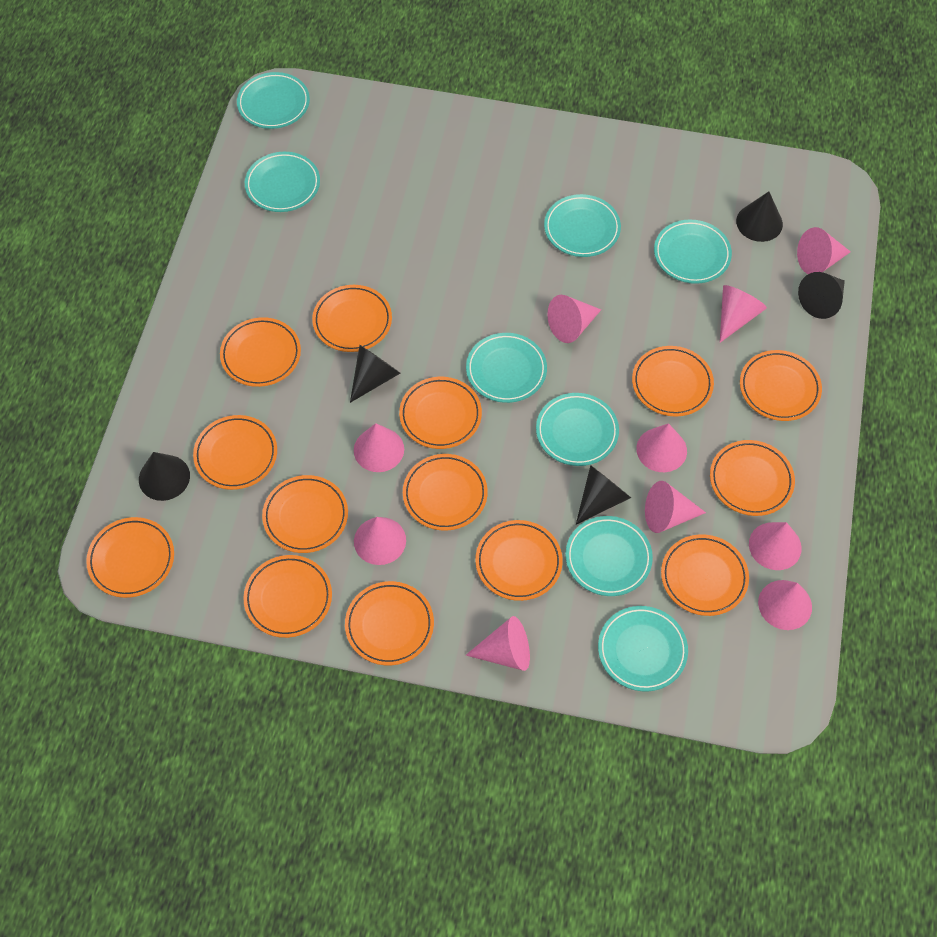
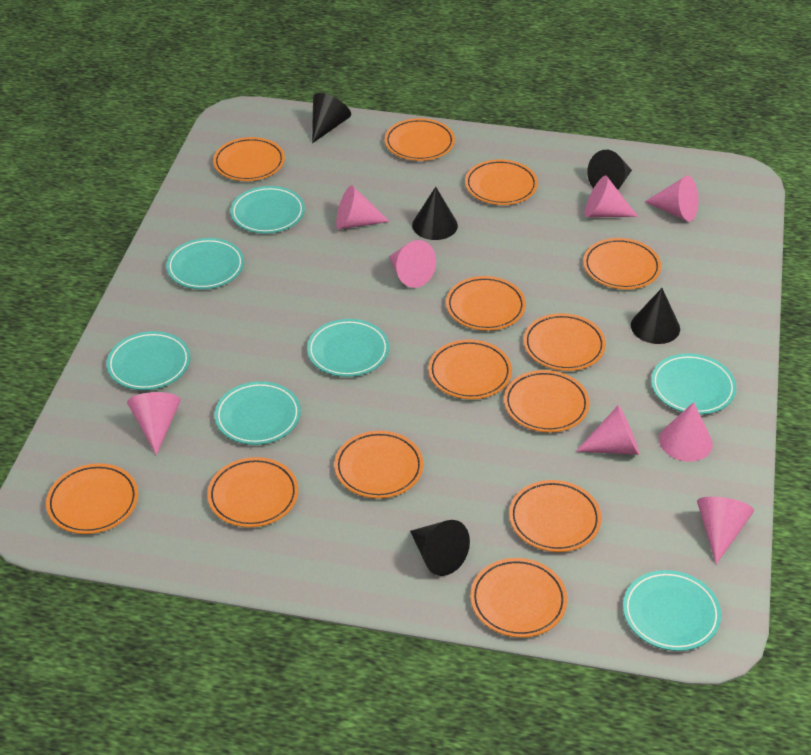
orange plate: [86,517,174,598] [193,415,277,490] [220,317,301,387] [243,555,332,638] [262,475,348,553] [312,285,392,352] [345,581,434,666] [399,377,482,449] [403,454,488,531] [475,520,563,601] [632,346,714,417] [661,534,749,616] [710,440,795,516] [740,350,822,421] = 14 -> [46,463,138,534] [207,457,298,527] [213,137,285,181] [334,431,423,498] [385,118,455,161] [428,340,512,399] [446,276,526,331] [465,159,538,205] [470,558,567,638] [504,370,590,432] [509,480,601,552] [523,313,606,371] [583,238,661,290] = 13
pink cone: [354,423,404,472] [354,517,406,565] [466,616,530,671] [547,295,601,343] [636,423,687,472] [645,481,706,533] [720,285,767,343] [749,522,802,570] [758,580,812,630] [797,227,851,274] = 10 -> [127,392,181,455] [336,185,390,229] [389,240,436,288] [576,405,639,455] [585,175,638,217] [645,176,698,222] [659,402,713,462] [697,497,754,564] = 8
turquoise plate: [237,72,310,129] [245,152,320,212] [466,333,547,403] [536,393,619,466] [544,194,621,257] [565,516,653,596] [598,606,688,691] [654,220,732,284] = 8 -> [106,331,190,390] [166,238,244,289] [214,381,301,445] [230,186,305,234] [307,319,389,377] [623,570,721,651] [651,354,736,415] = 7

